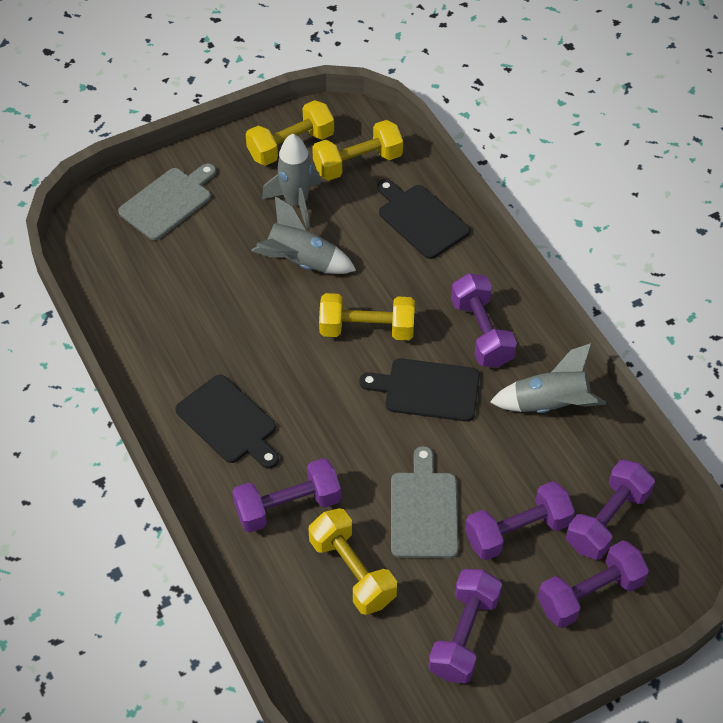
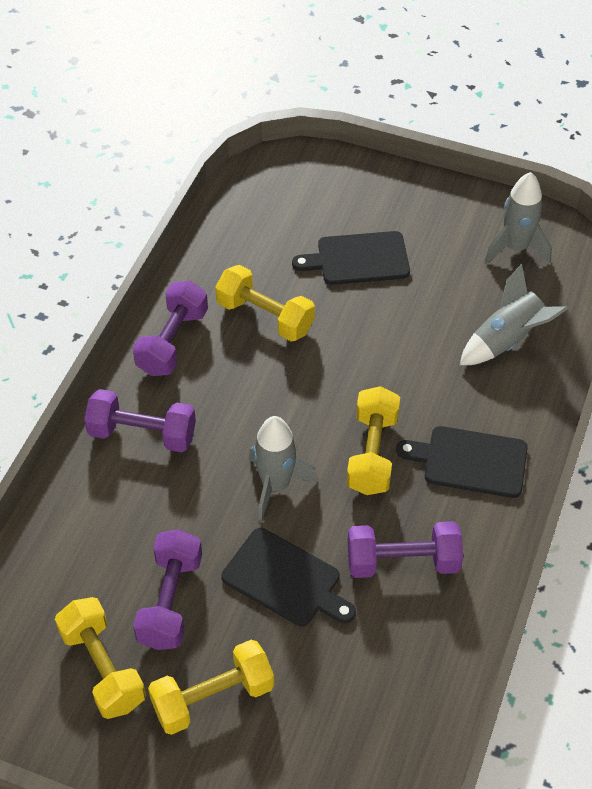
grey cutting board: [118,163,216,240] [391,446,459,558] = 2 -> none = 0
purple dumbbell: [232,458,341,533] [428,569,502,684] [451,273,517,368] [465,481,575,560] [538,540,649,628] [566,460,655,560] = 6 -> [84,389,196,452] [133,281,208,376] [133,529,202,650] [348,521,463,578] = 4

